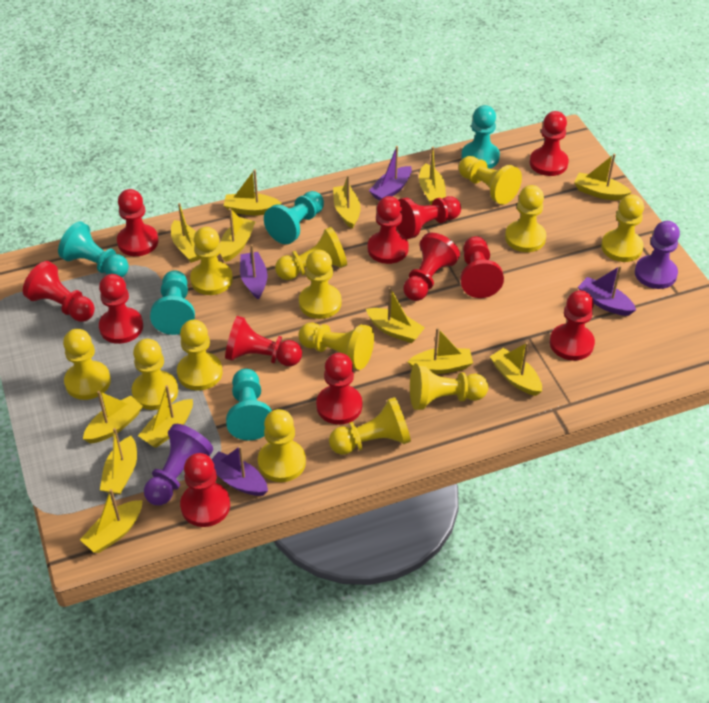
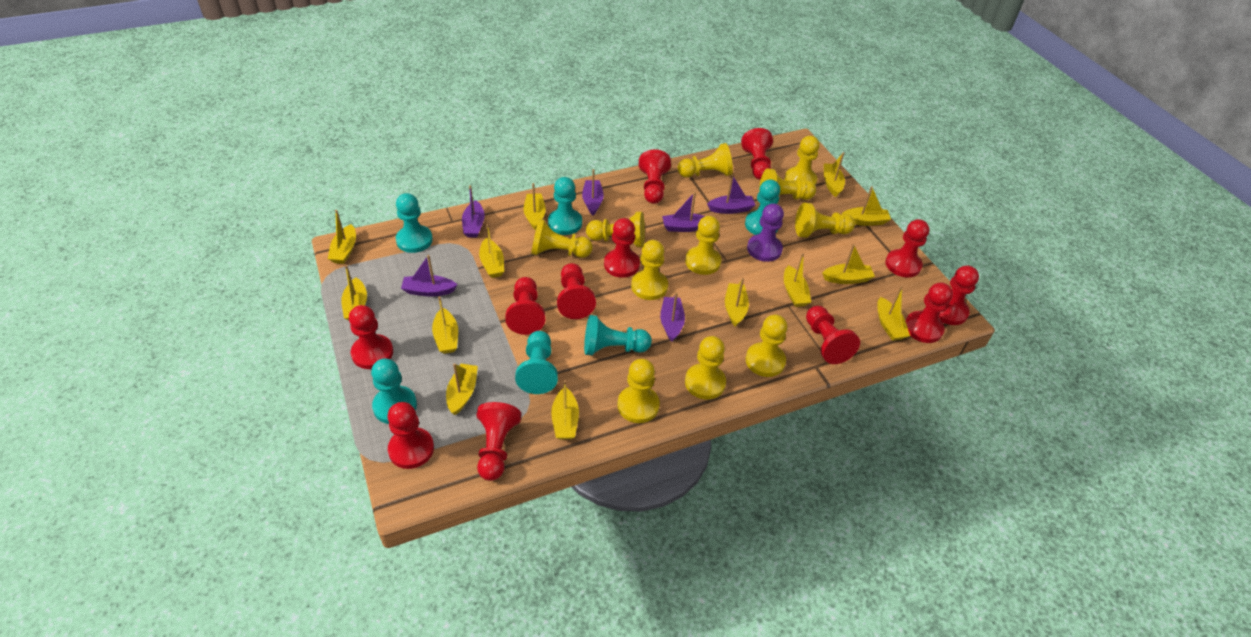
purple boat: [212,446,268,496] [240,244,268,300] [369,146,412,201] [578,266,636,316] = 4 -> [401,255,457,297] [462,185,485,238] [582,169,604,215] [660,292,685,341] [662,192,705,232] [707,174,755,214] = 6
purple pawn: [144,424,213,505] [635,221,680,289] = 2 -> [747,203,784,262] = 1
turquoise pawn: [58,221,129,277] [150,271,195,335] [226,369,272,440] [264,191,324,244] [461,105,500,169] = 5 -> [371,358,417,424] [396,193,433,253] [515,331,558,394] [548,177,582,235] [584,315,652,355] [745,180,780,235] = 6
yellow pawn: [63,329,111,400] [132,339,178,410] [177,320,223,390] [190,227,233,295] [258,409,306,482] [275,227,347,280] [298,323,374,370] [299,250,342,319] [329,397,411,455] [410,363,488,410] [458,156,522,205] [505,185,546,252] [601,194,644,262] = 13 -> [531,219,593,258] [586,212,645,247] [617,359,660,423] [631,240,668,300] [678,143,733,178] [685,216,721,275] [685,336,726,399] [746,314,787,377] [759,168,816,200] [785,136,820,186] [795,203,855,238] = 11

